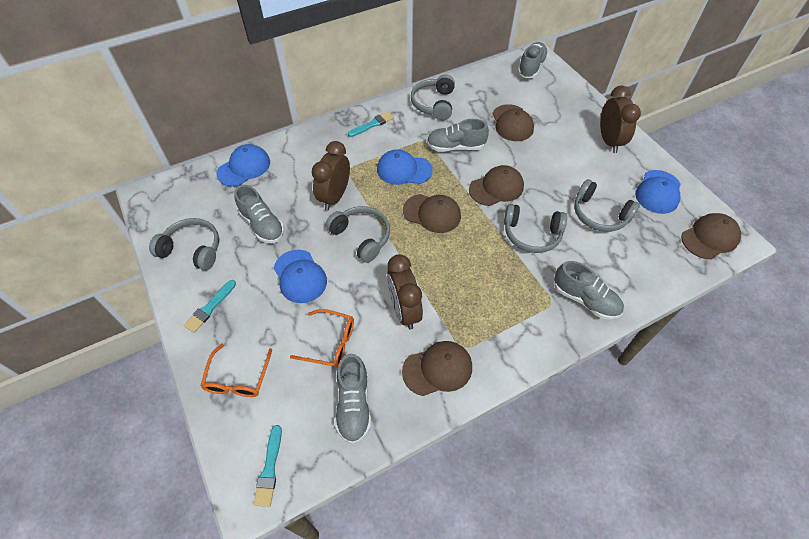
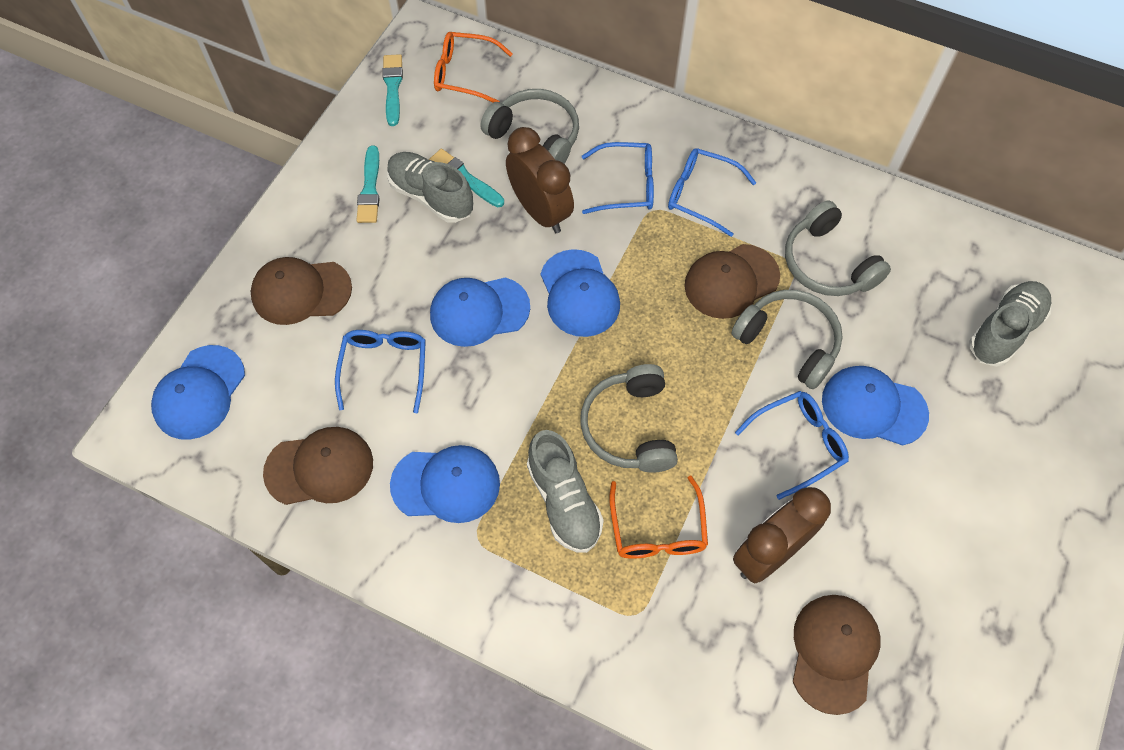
blue cap: [216,144,270,187] [274,250,327,303] [377,149,433,185] [635,170,681,214] = 4 -> [151,345,245,440] [390,445,500,523] [430,277,530,347] [541,249,620,337] [822,366,929,446] = 5
blue glasses: none = 0 -> [335,330,426,413] [582,142,654,214] [668,148,756,237] [735,391,849,500] = 4
brown cap: [402,341,472,396] [403,194,461,233] [469,165,524,206] [492,104,534,141] [681,213,741,259] = 5 -> [251,257,352,325] [263,427,373,505] [685,244,780,319] [793,595,881,715] = 4
brown clock: [312,141,350,210] [387,254,423,330] [600,85,641,153] = 3 -> [506,127,574,233] [733,487,831,583] = 2
grey headphones: [149,218,219,270] [325,206,390,263] [411,74,455,120] [504,204,567,253] [574,179,640,232] = 5 -> [481,89,579,164] [580,364,678,473] [731,290,843,389] [785,200,891,296] = 4
grey shoe: [235,185,284,243] [335,353,371,444] [427,119,489,152] [518,42,548,78] [554,261,624,320] = 5 -> [387,152,474,223] [527,430,604,553] [969,281,1051,367] = 3

